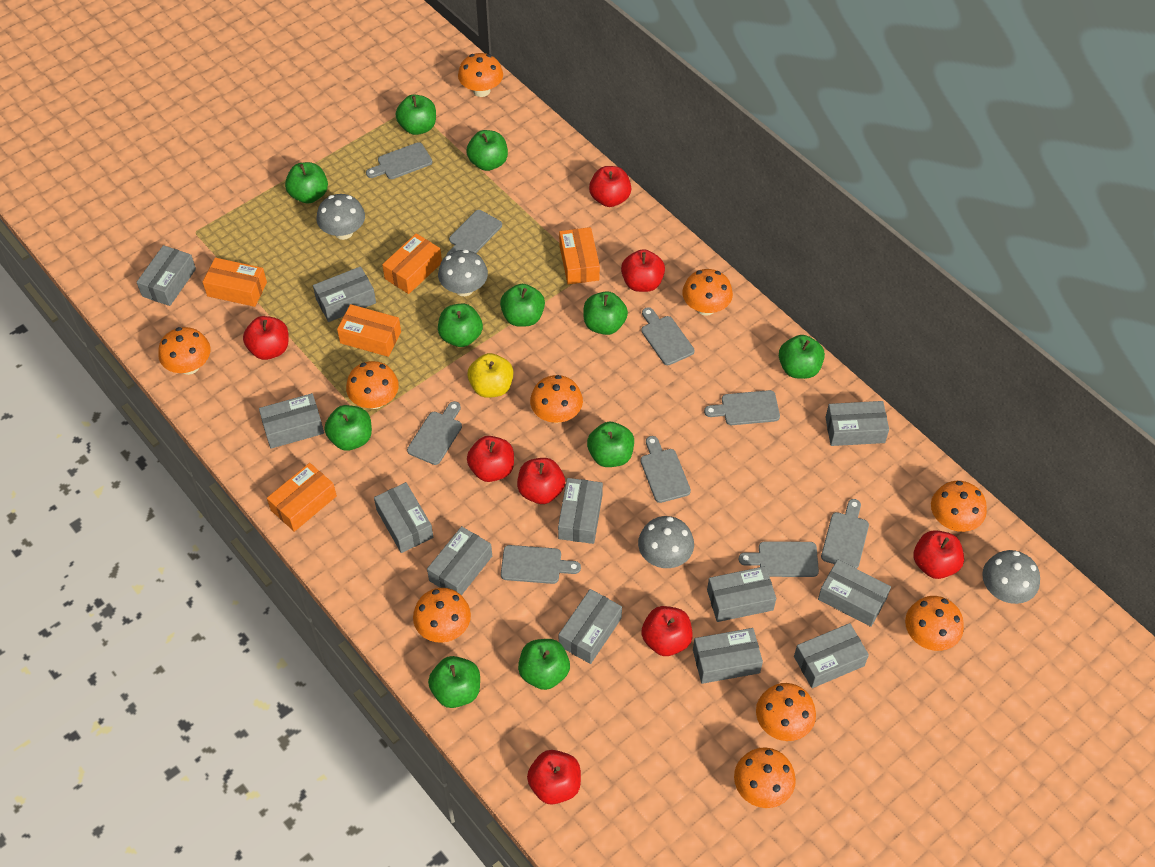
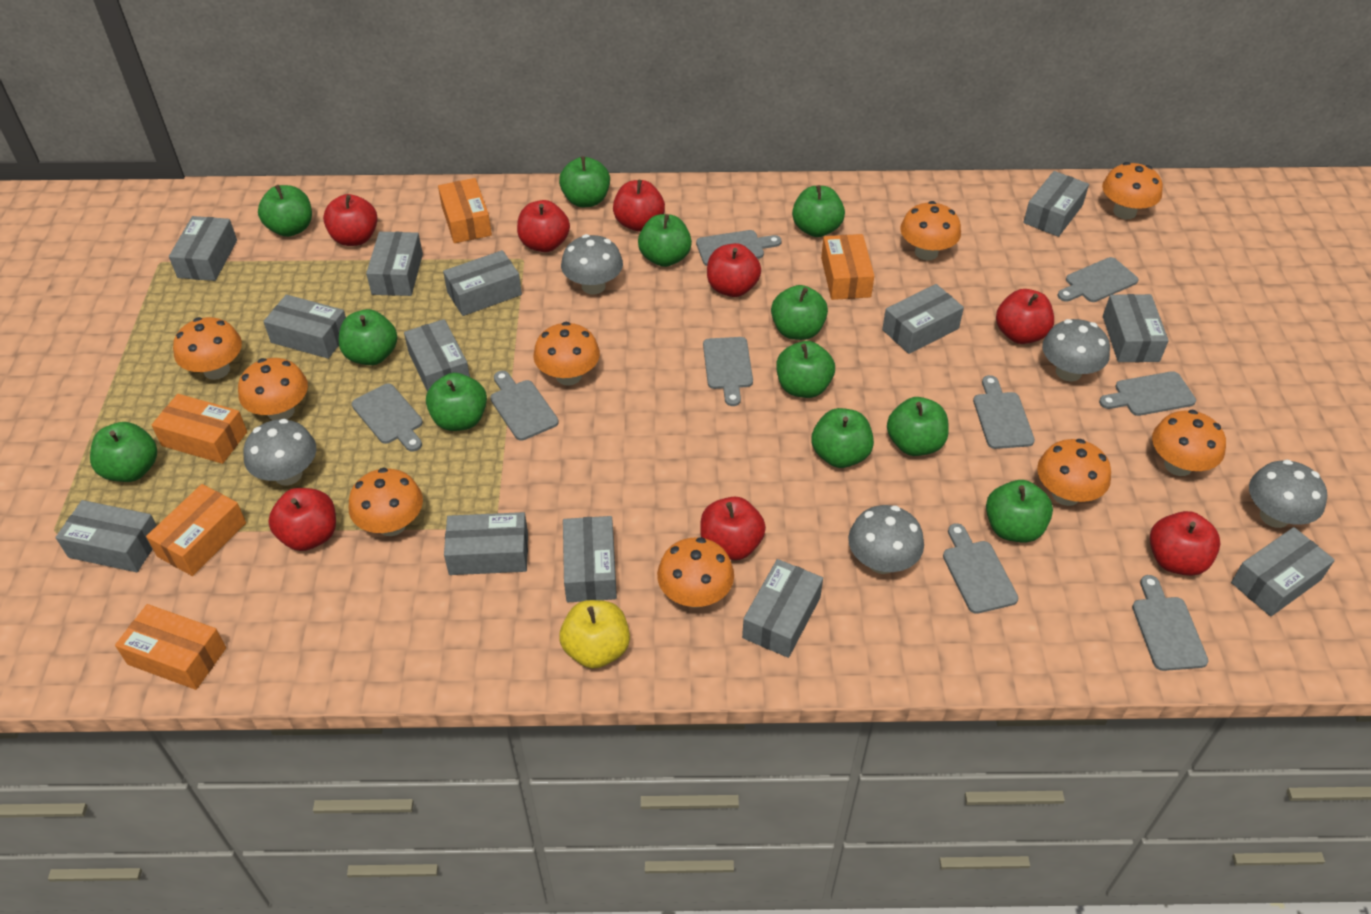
green apple: [285,162,328,203] [324,405,372,451] [396,95,436,135] [428,656,480,708] [438,304,483,347] [466,130,508,171] [500,284,545,327] [518,639,570,690] [583,291,628,335] [587,422,634,467] [779,335,825,379] = 11 -> [90,422,157,482] [258,185,312,237] [339,309,397,365] [426,373,487,431] [559,156,610,207] [638,214,692,267] [771,285,828,340] [776,341,835,398] [792,185,845,237] [812,408,874,468] [887,397,949,456] [986,480,1053,543] = 12
grey box: [137,245,196,306] [259,393,324,449] [313,266,376,322] [374,482,433,553] [427,526,492,596] [558,478,603,544] [559,589,622,664] [693,628,763,684] [707,566,776,622] [794,623,869,688] [818,560,891,627] [825,401,889,446] = 12 -> [55,500,157,572] [169,216,237,281] [263,295,346,359] [366,232,423,296] [404,319,470,392] [443,250,522,316] [444,512,528,575] [563,516,617,602] [742,559,823,658] [882,284,964,354] [1023,171,1089,237] [1103,294,1169,362] [1231,527,1335,617] = 13
grey mushroom: [317,194,365,240] [438,250,488,296] [638,516,694,568] [982,550,1040,604] = 4 -> [243,419,316,486] [561,234,623,294] [848,505,924,574] [1042,319,1110,382] [1249,459,1327,528] = 5
orange mushroom: [158,327,211,375] [346,361,399,409] [413,588,471,643] [458,53,503,97] [530,375,583,423] [682,269,733,316] [734,747,796,808] [756,683,816,741] [905,596,964,651] [931,481,987,532] = 10 -> [173,317,242,380] [238,358,308,420] [349,468,423,536] [533,322,600,386] [657,537,734,608] [900,201,961,261] [1037,439,1111,506] [1102,162,1163,219] [1152,410,1226,476] = 9

